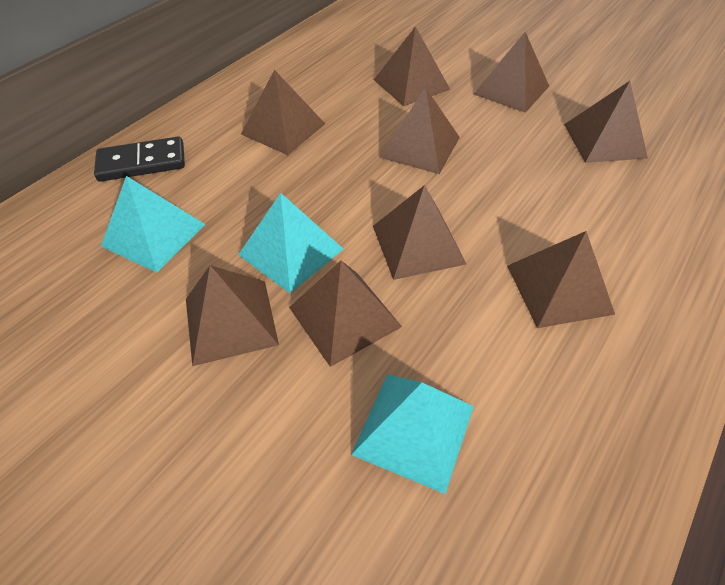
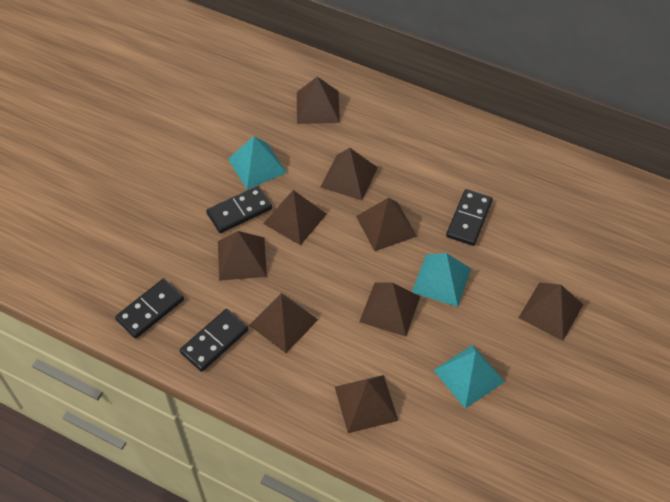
black domino: [94,136,185,182] = 1 -> [115,278,184,339] [180,309,248,372] [206,186,272,233] [446,189,493,246] = 4

